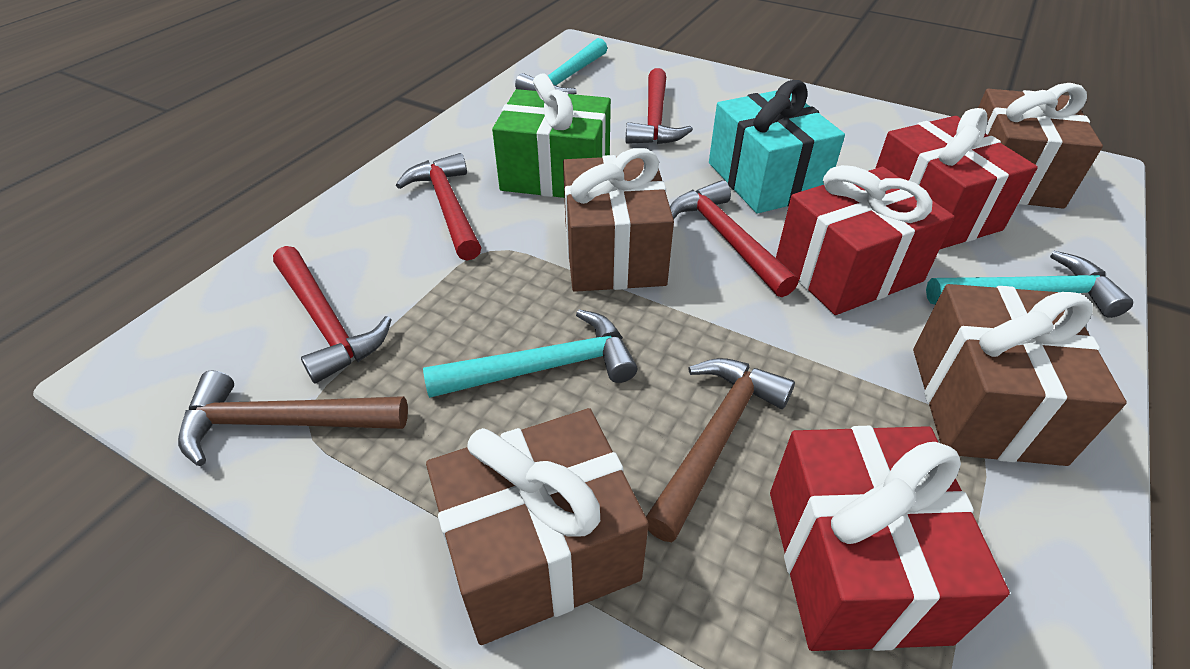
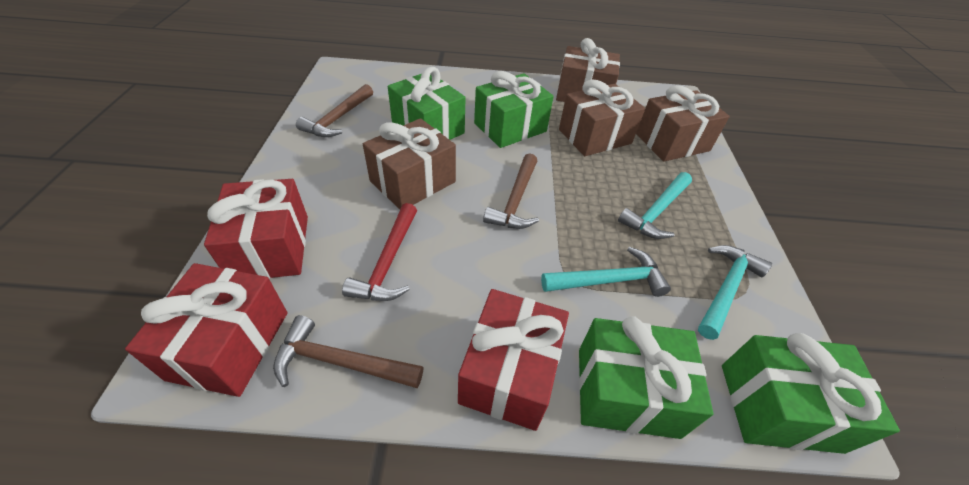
brown hammer: [178,371,408,466] [646,358,795,542] = 2 -> [273,315,424,388] [296,84,373,137] [483,153,539,229] = 3
green gift: [492,74,611,198] = 1 -> [388,67,466,140] [474,71,554,148] [579,316,713,439] [722,333,900,454] = 4
red hammer: [273,246,392,384] [396,153,481,261] [626,68,693,144] [670,180,798,297] = 4 -> [342,203,417,301] = 1
turquoise gift: [709,80,845,214] = 1 -> none = 0

